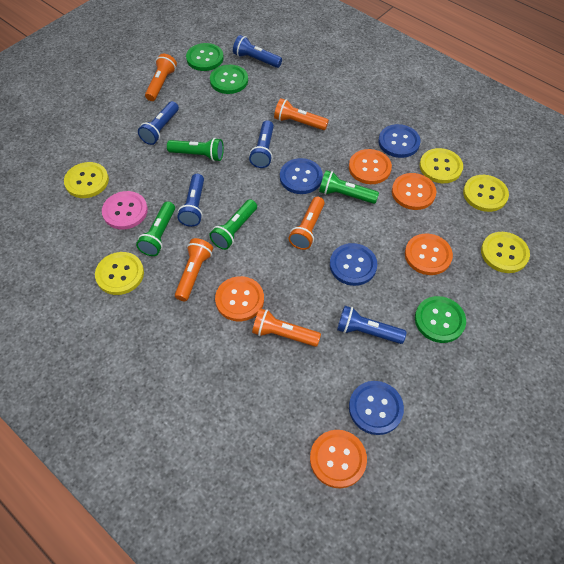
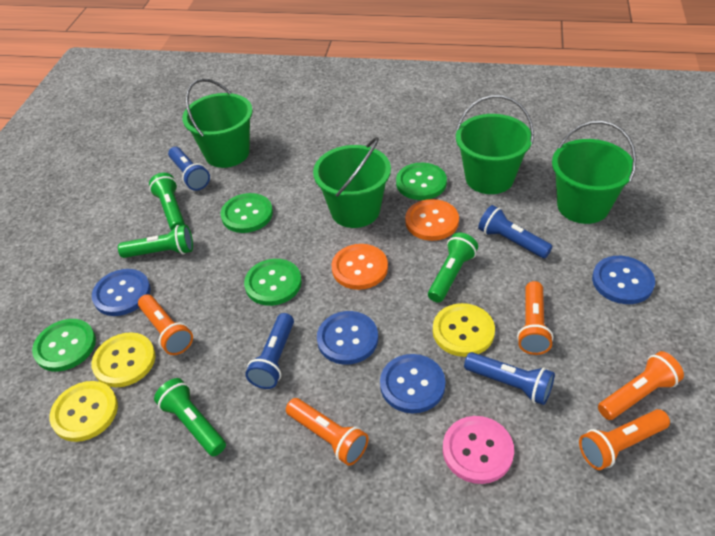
blue flashlight: [138,101,179,145] [177,174,204,227] [233,35,282,68] [249,120,274,168] [337,306,407,344] = 5 -> [168,147,210,191] [245,313,294,389] [464,352,555,405] [478,205,552,258] = 4
green bucket: none = 0 -> [182,78,253,168] [313,137,391,228] [456,95,534,194] [552,121,637,224] = 4
green button: [186,43,224,71] [210,65,248,94] [415,296,466,343] = 3 -> [32,319,96,372] [220,193,273,233] [244,259,302,306] [396,163,447,200] = 4
orange button: [215,276,264,321] [310,430,367,488] [349,149,392,184] [392,173,436,210] [405,234,453,275] = 5 -> [332,244,388,290] [405,199,459,241] = 2
yellow button: [64,162,109,198] [95,252,144,295] [420,148,463,183] [463,175,509,212] [481,232,530,273] = 5 -> [50,381,118,442] [91,332,156,387] [433,303,495,357] = 3

